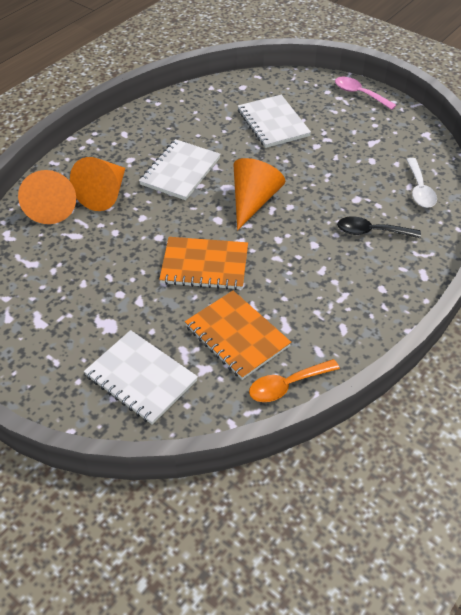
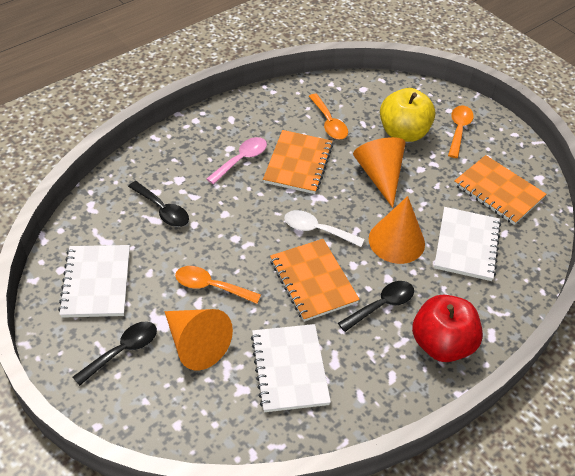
black spoon: [337,216,421,238] = 1 -> [73,321,157,386] [128,181,189,227] [338,281,414,332] = 3
orange notebook: [159,237,248,290] [185,291,291,380] = 2 -> [263,130,333,194] [270,239,360,322] [454,155,546,225] = 3
orange spoon: [249,359,340,402] = 1 -> [175,266,261,304] [309,94,348,140] [448,105,474,158] = 3
red apple: none = 0 -> [412,294,483,362] = 1
yellow apple: none = 0 -> [380,88,435,142] = 1

